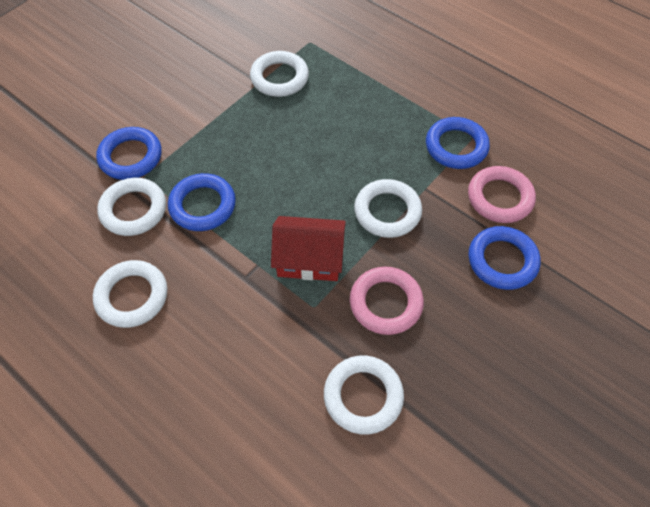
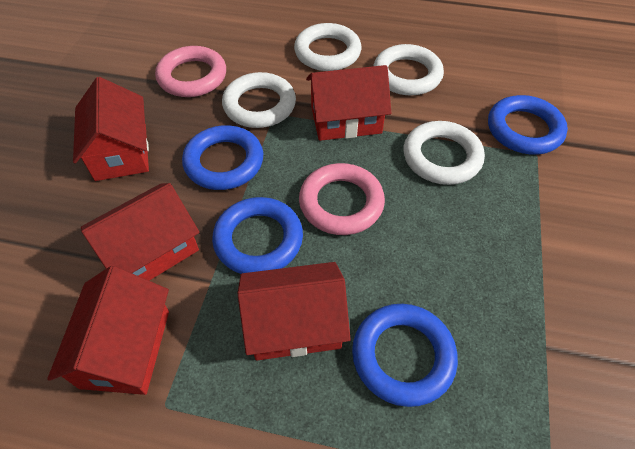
red house: [271,216,346,281] = 1 -> [47,266,169,395] [73,77,149,181] [81,183,200,281] [238,262,351,360] [306,65,391,141] = 5
white ring: [93,260,167,328] [97,178,166,236] [250,51,309,97] [324,356,404,434] [354,179,422,238] = 5 -> [222,72,296,128] [294,23,361,71] [373,44,444,96] [404,121,485,185] = 4

